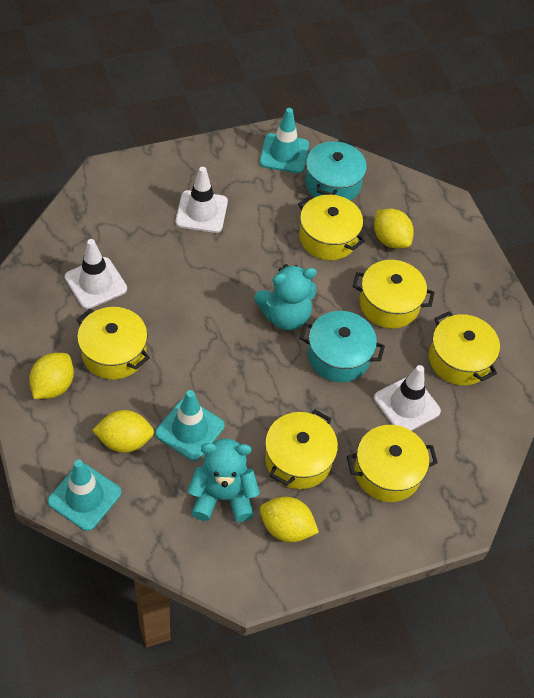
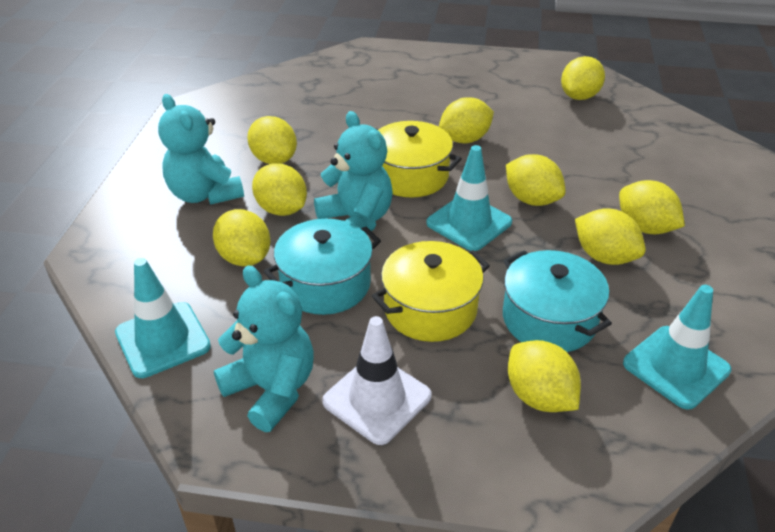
turquoise teddy bear: [188,438,260,522] [254,264,317,330] = 2 -> [158,94,244,205] [214,266,314,432] [314,111,393,231] = 3
white traffic cone: [65,239,127,309] [176,167,228,233] [374,365,441,431] = 3 -> [322,316,432,445] = 1
yellow lemon: [29,353,74,399] [92,410,154,453] [260,497,319,542] [374,209,414,249] = 4 -> [213,209,271,266] [247,116,297,164] [252,163,307,216] [439,97,494,143] [506,154,566,206] [508,340,581,412] [561,56,605,100] [575,208,646,265] [619,180,685,234] = 9
yellow pot: [76,307,150,379] [265,409,338,489] [298,195,365,260] [347,425,438,502] [352,260,435,328] [429,311,500,385] = 6 -> [372,241,490,342] [375,121,462,198] = 2

